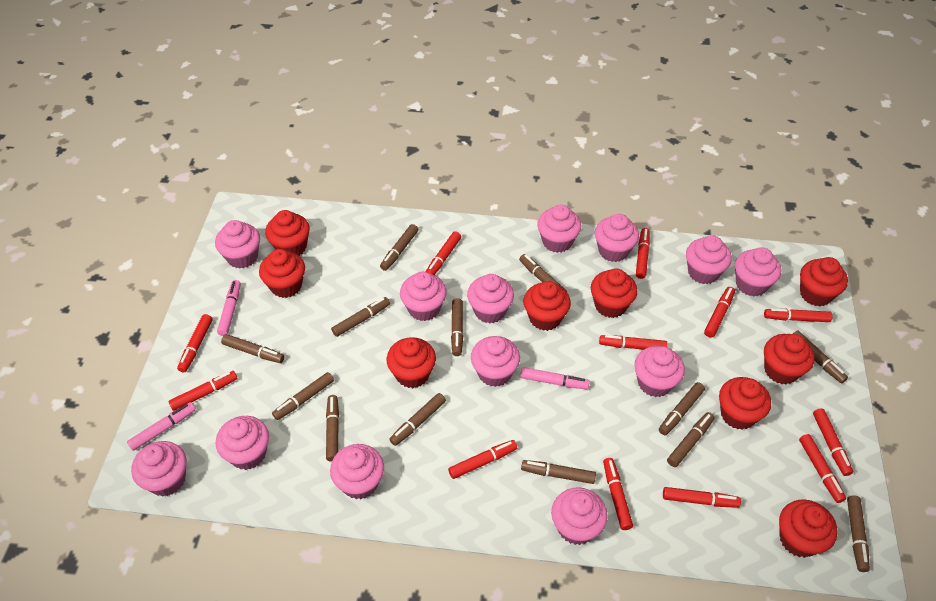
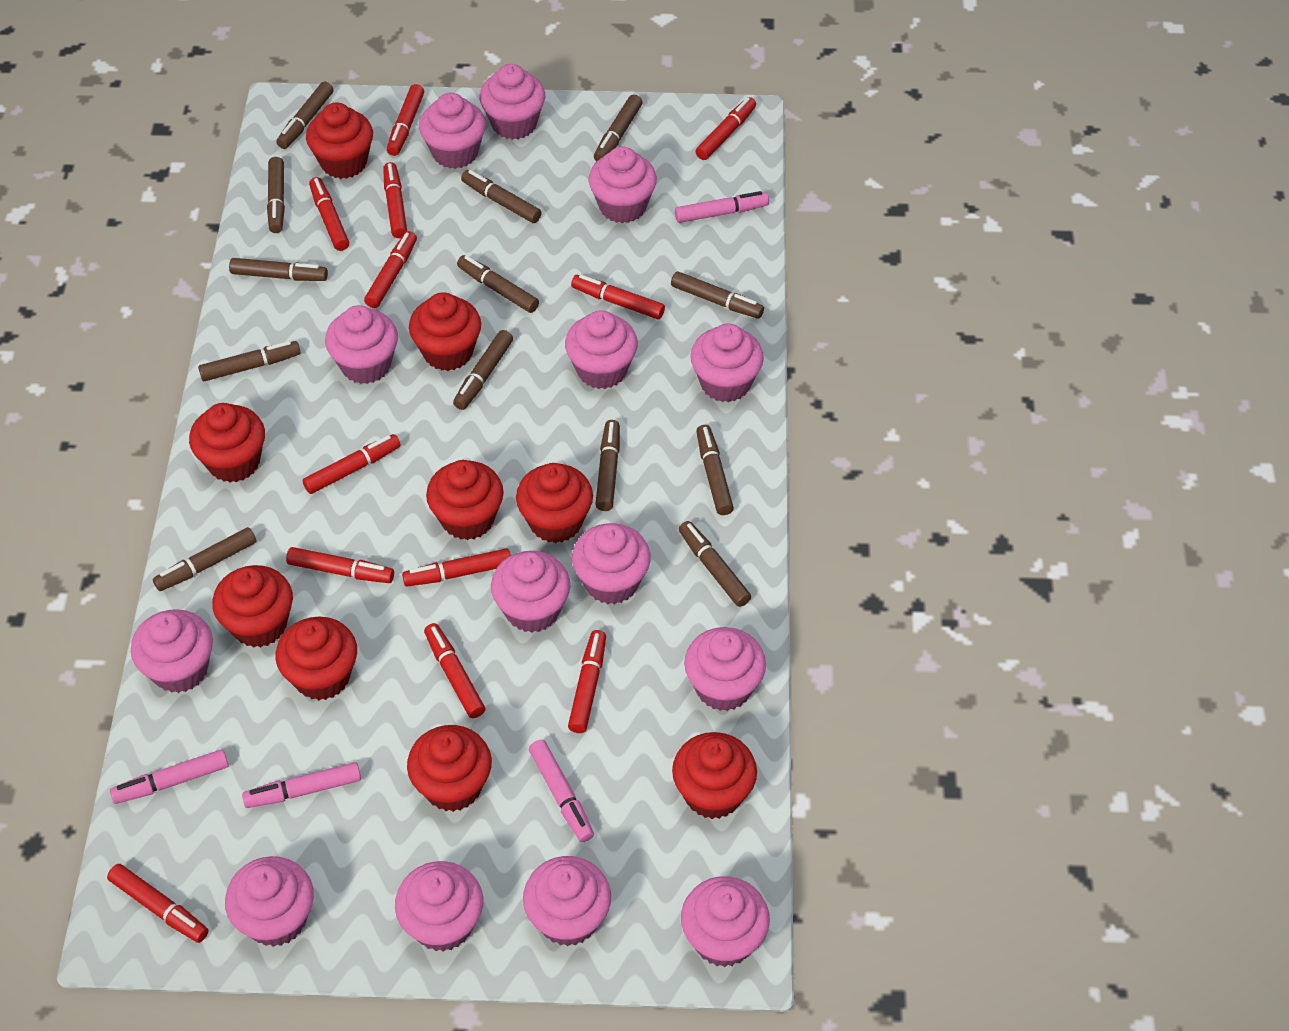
pink cupcake: [131,441,187,496] [215,220,260,269] [216,416,269,470] [330,444,384,499] [400,272,447,321] [467,274,514,323] [471,336,520,387] [537,205,581,253] [551,487,608,545] [595,214,639,262] [634,346,685,397] [686,235,732,284] [735,247,781,296] = 13 -> [131,609,213,693] [225,856,314,947] [325,305,398,384] [395,861,483,952] [419,93,486,169] [480,64,545,140] [491,551,571,633] [523,856,611,946] [565,310,638,389] [572,523,651,604] [588,146,657,223] [681,876,770,967] [684,627,766,711] [690,324,764,402] = 14
pink marker: [127,402,196,451] [217,280,241,336] [520,367,590,389] = 3 -> [110,749,229,804] [242,762,361,808] [529,740,594,842] [675,191,769,223] = 4

